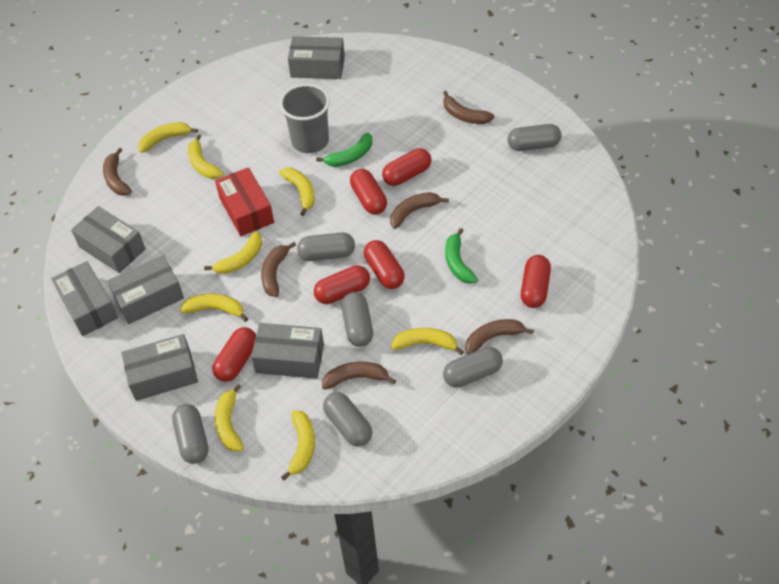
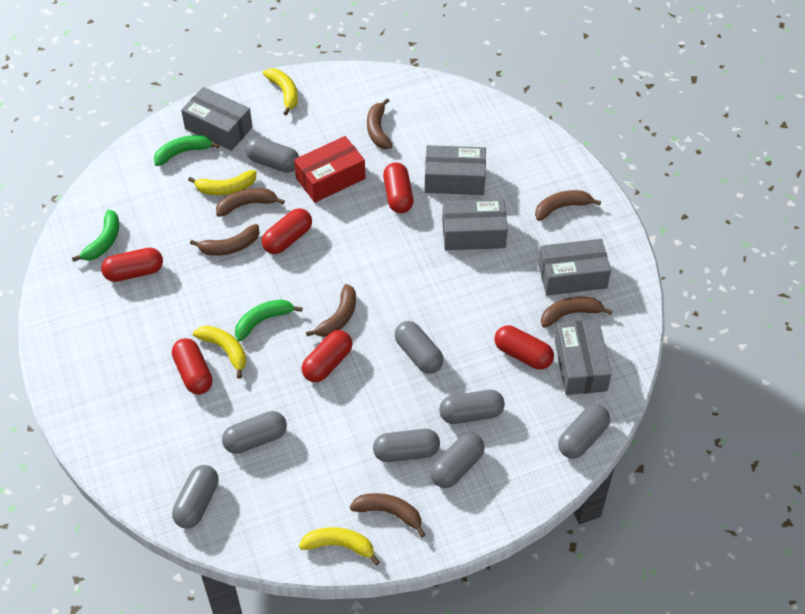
brown banana: [103,148,132,196] [261,242,296,297] [322,362,396,390] [390,192,449,229] [443,91,494,124] [465,319,534,354] = 6 -> [190,224,259,256] [216,188,285,217] [306,284,356,337] [350,493,425,538] [367,99,392,149] [535,190,601,221] [541,297,612,328] = 7
green banana: [316,133,372,167] [445,228,478,284] = 2 -> [72,210,119,262] [154,135,220,166] [235,299,303,341] = 3
grey box: [51,261,118,336] [71,206,145,273] [107,255,184,324] [121,334,198,401] [251,323,324,379] [288,36,345,79] = 6 -> [181,87,252,151] [425,145,486,195] [442,199,508,250] [538,239,611,296] [555,320,612,395] = 5
grey capsule: [172,404,208,464] [297,232,355,261] [323,392,372,446] [342,292,373,347] [443,347,503,388] [508,124,561,151] = 6 -> [172,465,219,529] [222,411,287,454] [246,137,299,172] [373,429,440,462] [394,321,444,373] [431,433,485,488] [439,390,505,424] [558,405,610,459] = 8
grey cup: [280,84,330,153] = 1 -> none = 0
yellow banana: [138,122,198,153] [180,294,248,322] [188,134,224,179] [204,231,262,274] [214,384,244,452] [279,168,315,216] [281,410,315,480] [391,328,464,355] = 8 -> [188,170,256,195] [193,326,246,379] [263,68,298,115] [299,527,380,566] = 4

